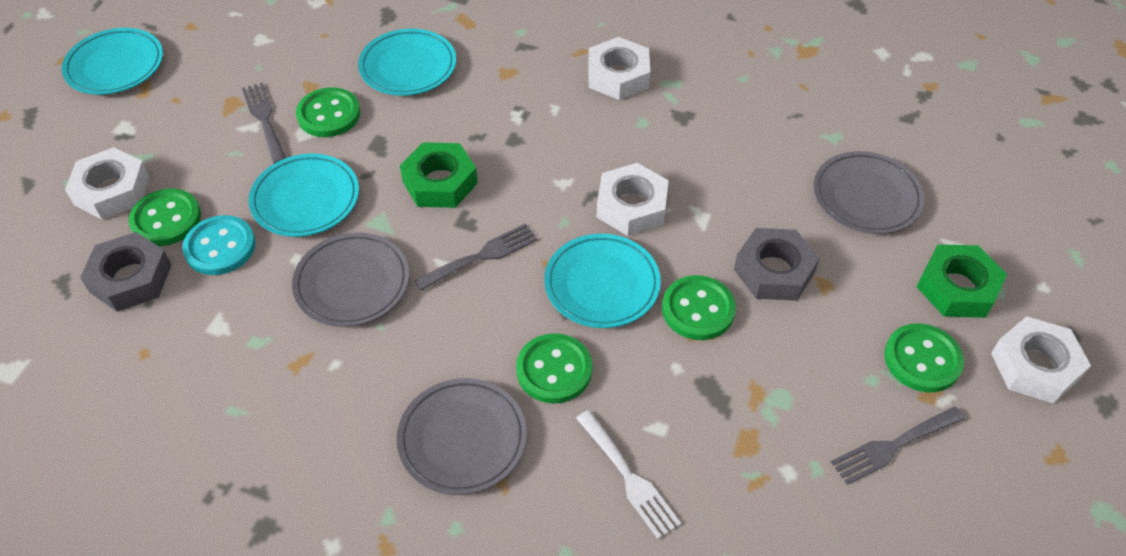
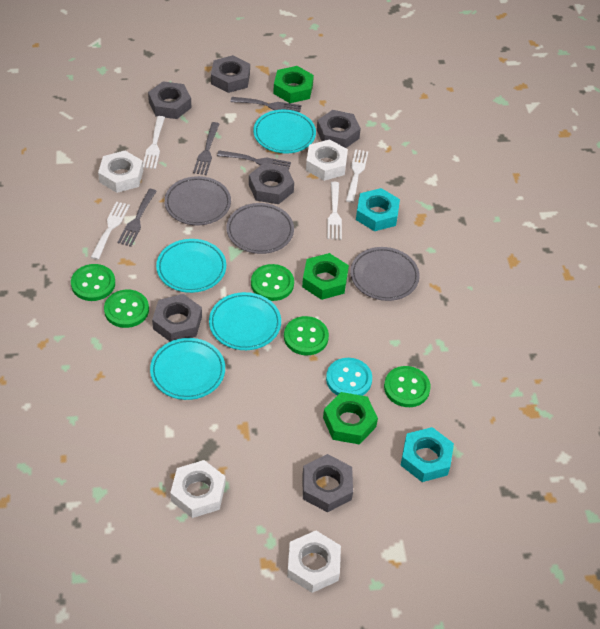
green nut: [400,142,478,208] [917,244,1007,318] = 2 -> [273,66,314,103] [302,253,349,300] [323,392,378,445] = 3
grey fork: [242,83,286,163] [414,224,537,291] [831,407,965,485] = 3 -> [117,189,157,247] [193,122,219,175] [217,150,291,170] [230,97,301,113] = 4
grey nut: [80,232,171,312] [734,228,820,301] = 2 -> [148,81,191,119] [152,294,202,342] [211,55,250,93] [249,163,294,204] [303,454,353,512] [317,110,361,148] = 6
turquoise nut: none = 0 -> [356,188,400,231] [401,427,454,482] = 2
white fork: [576,410,681,539] = 1 -> [91,202,130,260] [143,116,165,169] [327,182,342,240] [346,149,368,203] = 4

